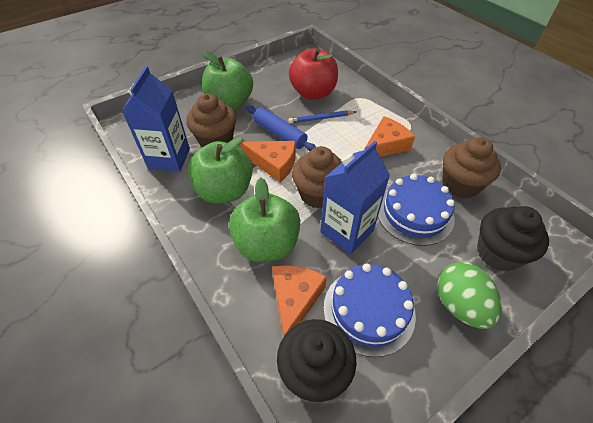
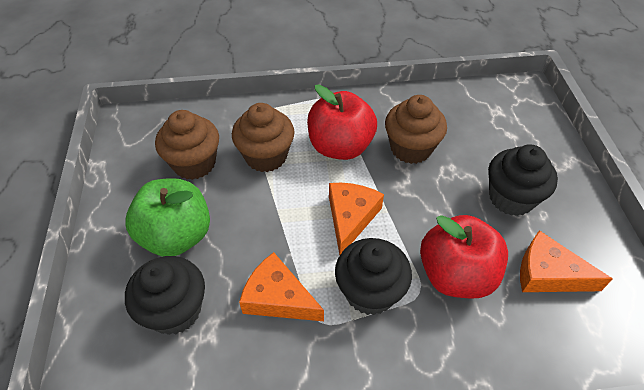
black cupcake: [277,319,357,402] [477,206,549,271] = 2 -> [125,256,205,335] [335,238,412,315] [488,144,558,216] = 3
blue cake: [324,263,416,357] [378,174,455,246] = 2 -> none = 0
blue carton: [122,66,190,172] [320,141,390,254] = 2 -> none = 0
blue pencil: [289,110,356,124] = 1 -> none = 0
blue rolling pin: [246,105,316,151] = 1 -> none = 0
green apple: [188,137,253,203] [202,51,253,110] [229,177,300,262] = 3 -> [126,178,210,257] = 1
green egg: [437,262,502,329] = 1 -> none = 0
red apple: [289,48,338,100] = 1 -> [307,85,377,160] [420,215,508,299] = 2

